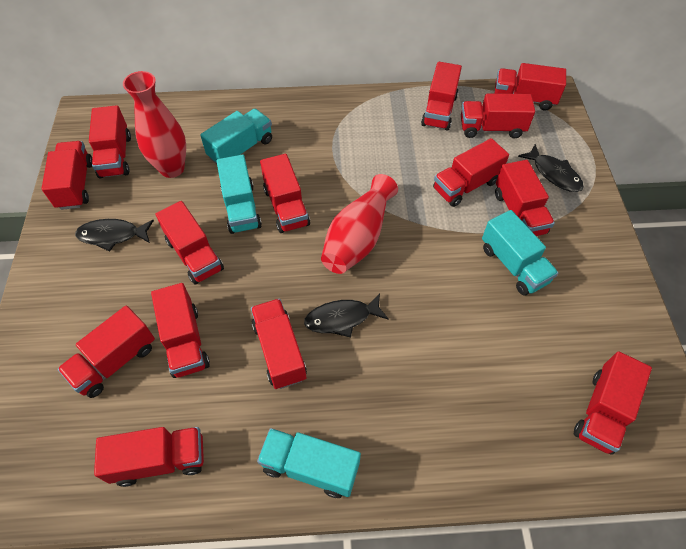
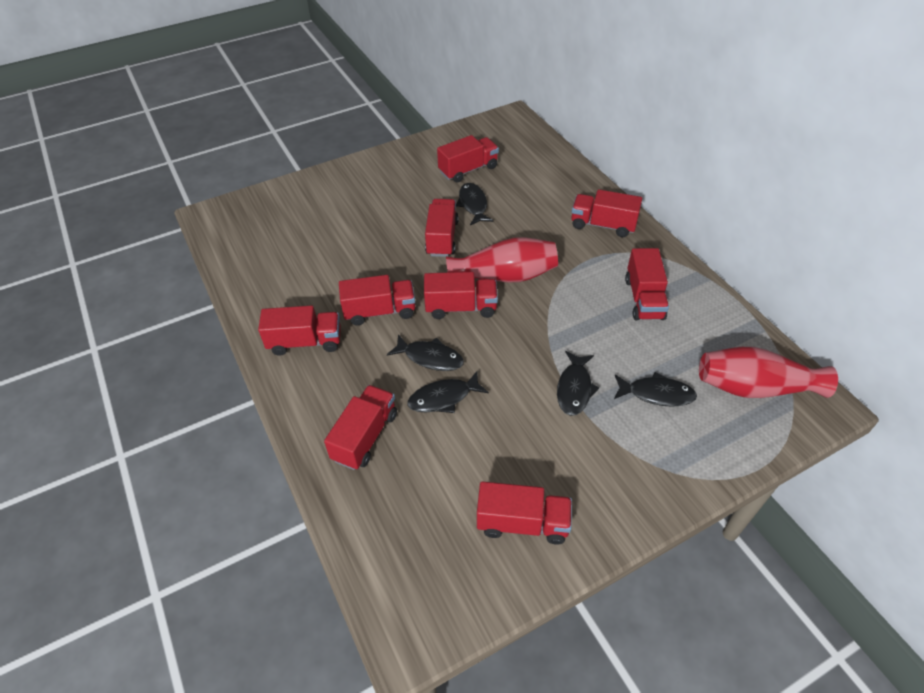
black fish: [75,219,154,252] [304,293,389,337] [518,144,584,192] = 3 -> [387,334,464,371] [407,371,489,413] [456,183,493,225] [557,351,599,416] [614,372,697,407] = 5
red truck: [41,141,93,210] [57,305,155,398] [89,105,131,178] [94,427,204,487] [151,283,210,378] [155,201,224,285] [251,299,307,389] [260,154,310,233] [421,62,462,131] [433,138,509,207] [461,93,535,138] [495,63,566,111] [495,160,555,236] [574,351,652,455] = 14 -> [258,305,341,356] [324,385,397,470] [339,275,415,326] [424,272,498,319] [425,199,459,257] [437,135,499,183] [477,481,572,544] [571,189,642,237] [625,248,669,320] = 9
turquoise truck: [200,109,272,164] [217,155,262,234] [257,428,361,498] [482,210,558,295] = 4 -> none = 0

